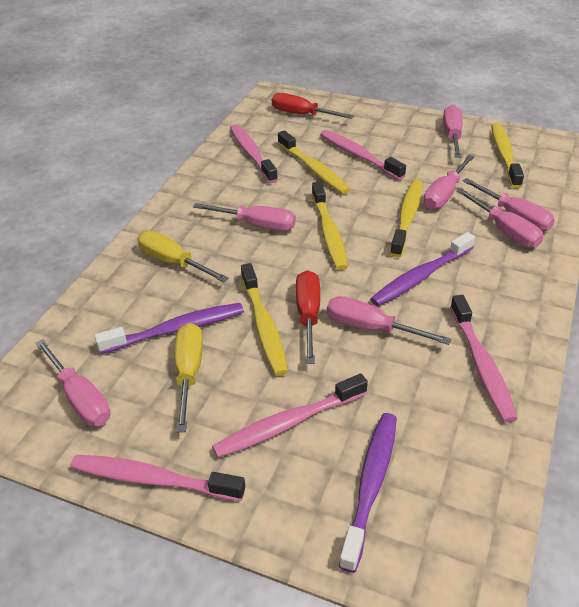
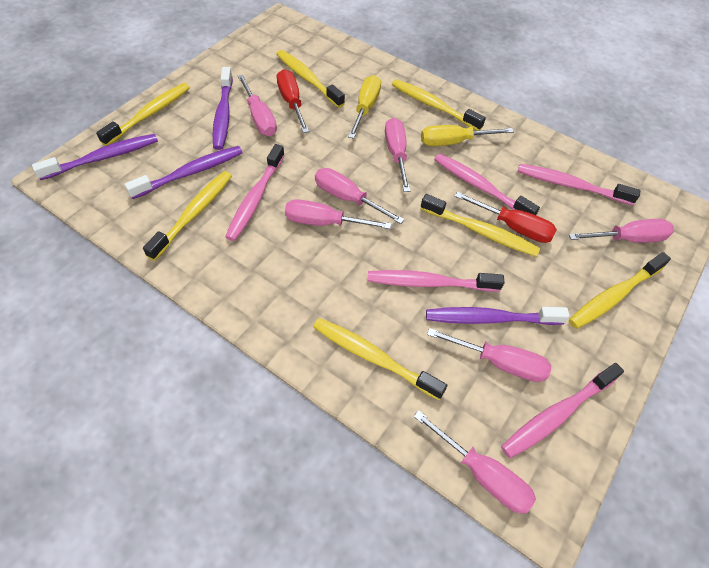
purple toothbrush: [94,303,244,354] [339,413,397,573] [370,232,475,306] = 3 -> [32,134,158,180] [125,146,243,199] [213,67,233,150] [426,307,570,325] = 4
yellow toothbrush: [241,263,288,376] [278,130,351,194] [312,182,348,270] [390,180,422,257] [491,123,524,188] = 5 -> [96,83,190,146] [143,171,232,261] [276,50,345,108] [313,318,447,400] [392,79,486,131] [420,194,540,257] [569,252,671,329] = 7

